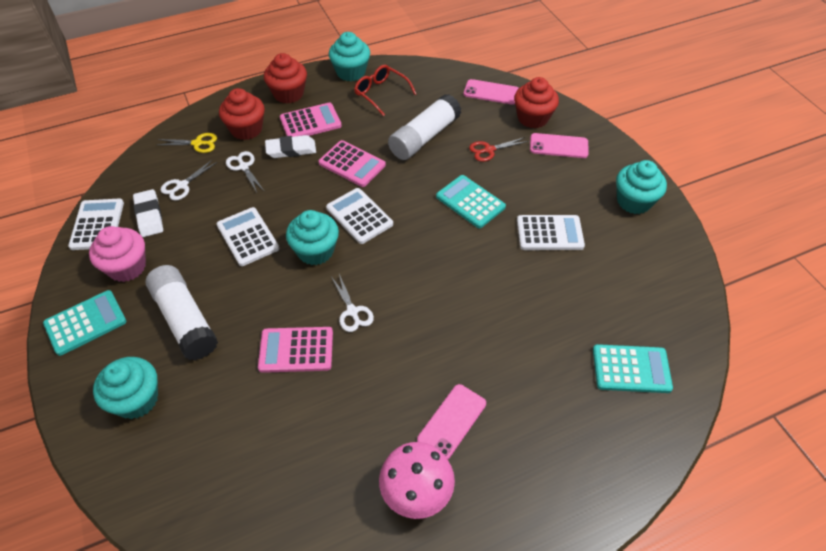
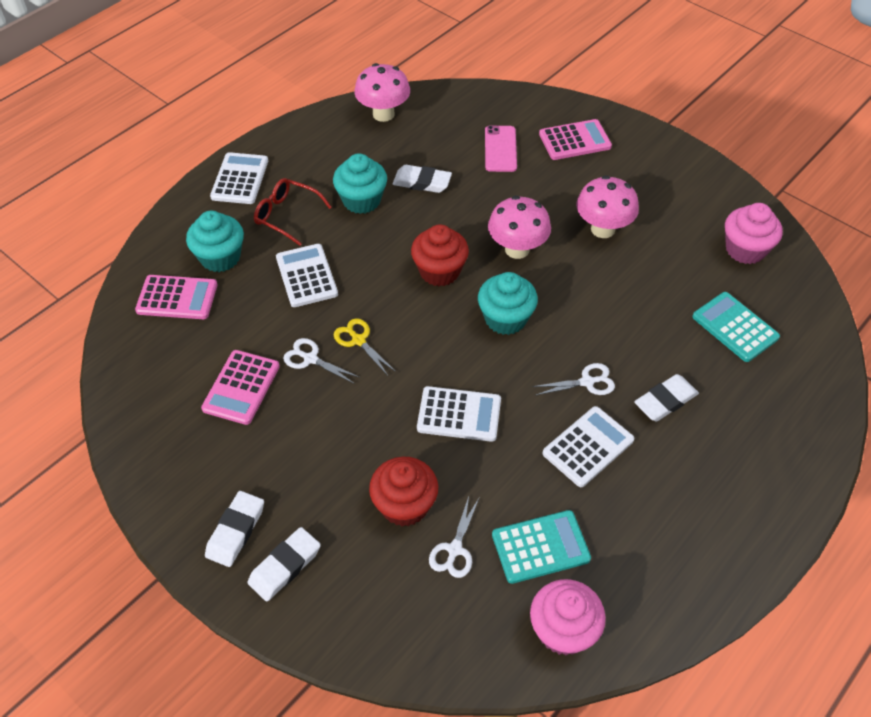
pink cupcake: [89,226,146,282] = 1 -> [530,579,606,655] [725,203,783,264] = 2
pink mushroom: [379,442,455,519] = 1 -> [354,63,410,122] [488,196,551,259] [576,175,639,238] = 3
pink phone: [417,384,486,459] [464,79,519,105] [530,133,589,158] = 3 -> [485,125,517,172] = 1
red cupcake: [219,88,265,140] [264,53,307,104] [514,77,559,129] = 3 -> [369,457,438,527] [411,224,469,286] = 2
red scissors: [469,137,528,162] = 1 -> none = 0
turquoise calculator: [43,290,126,356] [436,175,506,228] [593,344,673,393] = 3 -> [492,510,591,584] [692,292,780,362] = 2
turquoise cupcake: [93,357,158,419] [286,210,339,265] [329,32,370,81] [616,160,667,214] = 4 -> [186,211,244,272] [333,153,387,214] [478,272,538,335] = 3
white eraser: [133,189,163,237] [265,135,316,158] = 2 -> [205,491,264,567] [247,527,321,602] [393,165,452,193] [634,374,699,422] = 4
white glue stick: [146,265,218,361] [388,94,461,160] = 2 -> none = 0

